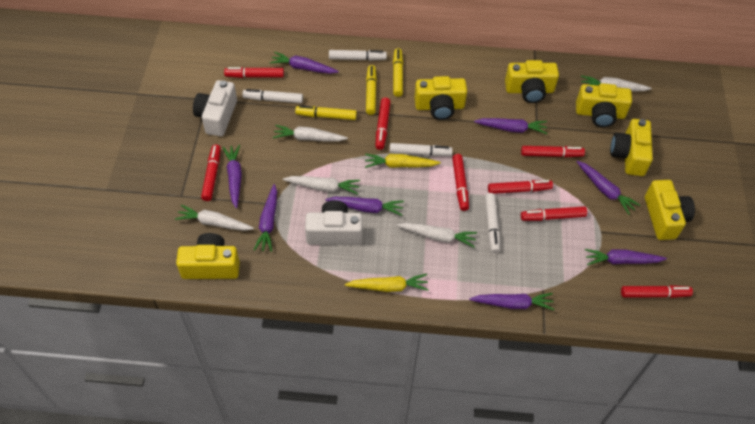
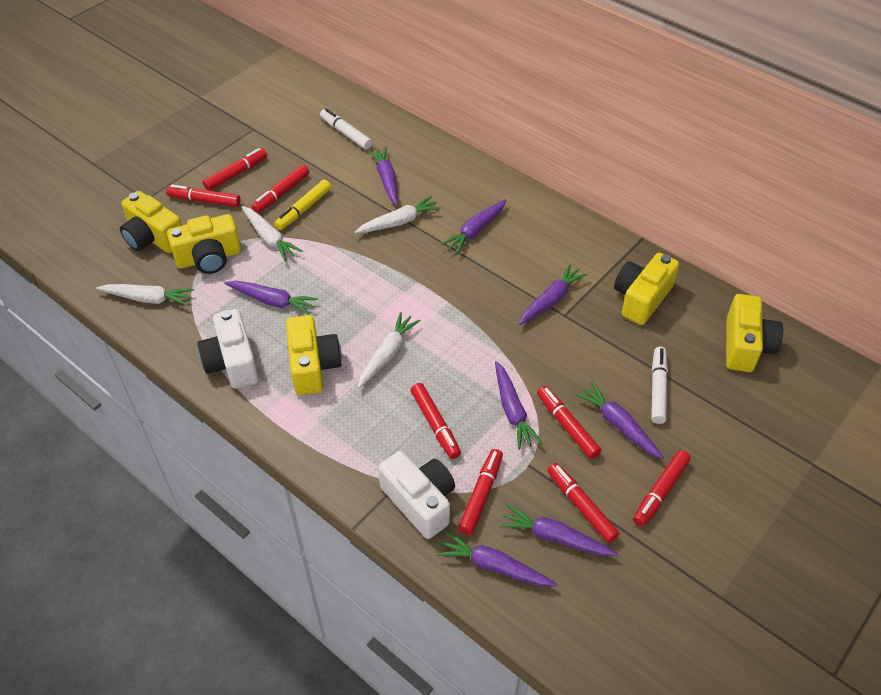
white carrot: [175,205,254,231] [273,125,348,141] [283,176,360,194] [397,223,477,247] [581,75,652,91] = 5 -> [96,284,194,306] [242,206,303,261] [354,196,441,234] [358,312,420,388] = 4
white marker: [242,89,303,103] [329,50,387,61] [389,143,453,156] [485,193,500,253] = 4 -> [320,108,372,149] [651,347,668,424] = 2
yellow camera: [176,233,240,279] [414,76,467,120] [505,60,559,103] [576,83,632,127] [610,119,653,176] [645,180,695,240] = 6 -> [120,191,182,253] [167,214,241,274] [286,315,342,395] [614,253,679,325] [726,294,783,372] = 5
yellow carrot: [345,274,429,292] [365,154,441,168] = 2 -> none = 0
yellow marker: [295,105,357,120] [366,65,377,115] [393,48,403,97] = 3 -> [274,180,331,230] = 1

